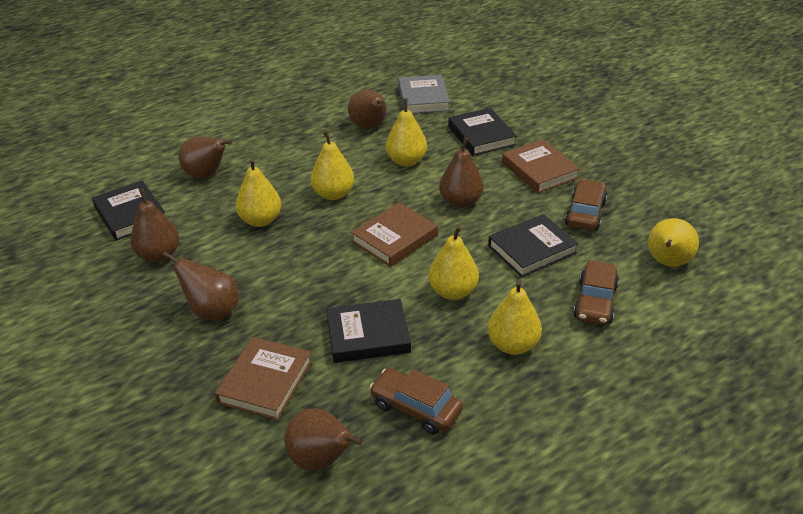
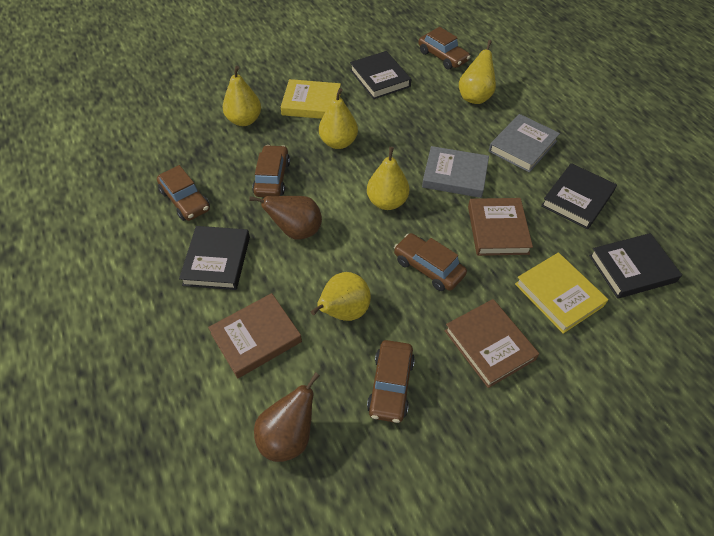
brown car: [369,368,463,434] [565,179,607,231] [573,260,619,325] = 3 -> [157,165,210,221] [252,145,290,197] [367,340,415,423] [394,233,467,291] [418,27,470,69] = 5
brown pear: [130,189,180,262] [163,252,239,321] [179,137,232,178] [284,408,363,471] [348,89,387,129] [439,137,484,208] = 6 -> [249,196,322,240] [254,372,320,462] = 2
grey book: [398,75,450,113] = 1 -> [422,146,489,198] [489,114,560,173] = 2
yellow book: none = 0 -> [281,79,341,119] [515,252,609,334] = 2
yellow pear: [236,158,281,227] [311,131,354,200] [386,99,427,166] [428,225,479,300] [487,280,542,355] [648,218,699,267] = 6 -> [223,66,261,126] [311,272,371,321] [319,88,358,149] [367,147,409,210] [459,40,496,104] = 5

